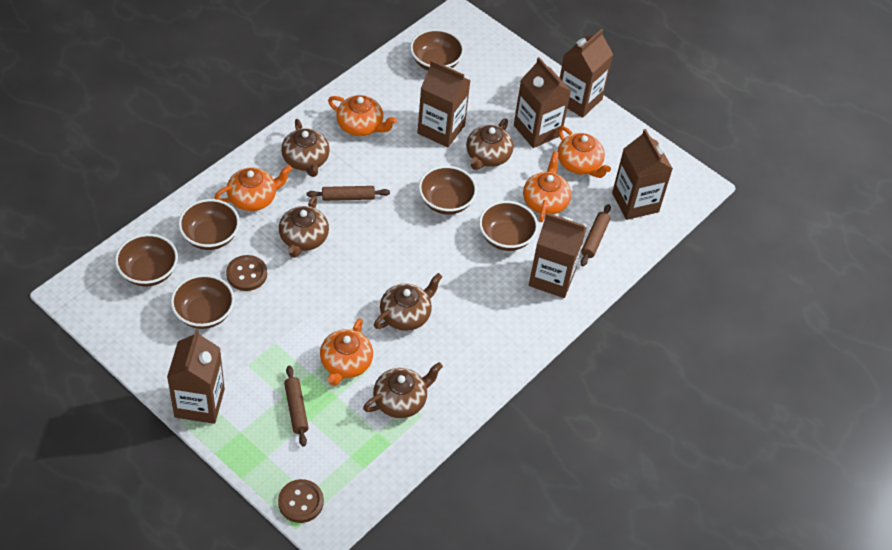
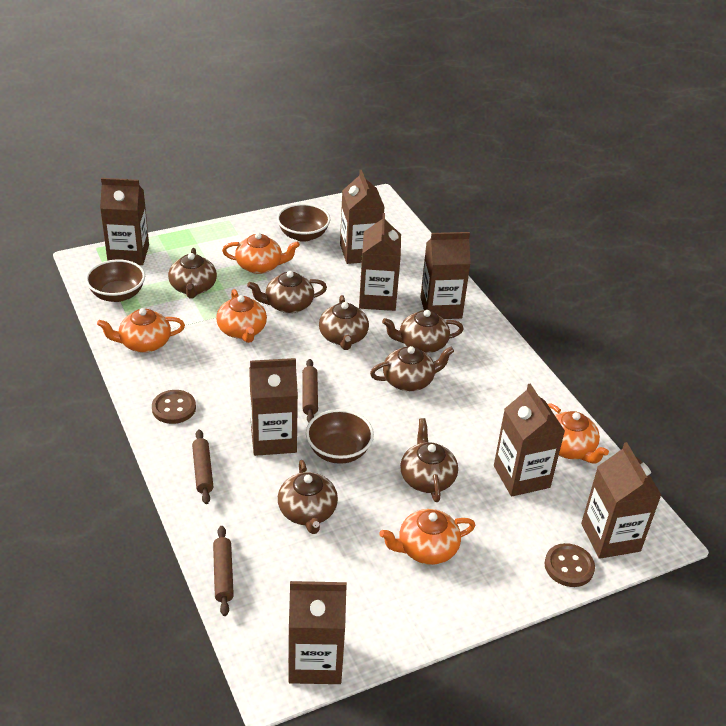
brown bowl: [115,234,178,286] [171,274,235,329] [178,199,240,250] [410,29,464,71] [419,166,477,215] [479,201,538,251] = 6 -> [85,259,145,302] [277,203,330,242] [306,409,374,464] = 3
brown carton: [167,329,225,424] [417,60,471,147] [514,57,571,148] [529,213,587,298] [560,29,613,118] [612,129,673,220] = 6 -> [100,178,149,265] [249,358,298,456] [288,581,347,684] [340,170,384,264] [359,213,401,311] [420,232,471,319] [494,384,565,496] [581,442,662,559] = 8
brown teapot: [279,196,329,258] [281,119,330,177] [363,362,443,418] [374,273,443,331] [466,119,513,170] = 5 -> [168,248,217,299] [247,271,327,313] [278,460,338,534] [319,295,369,350] [370,346,454,391] [382,310,464,353] [400,418,458,502] = 7

